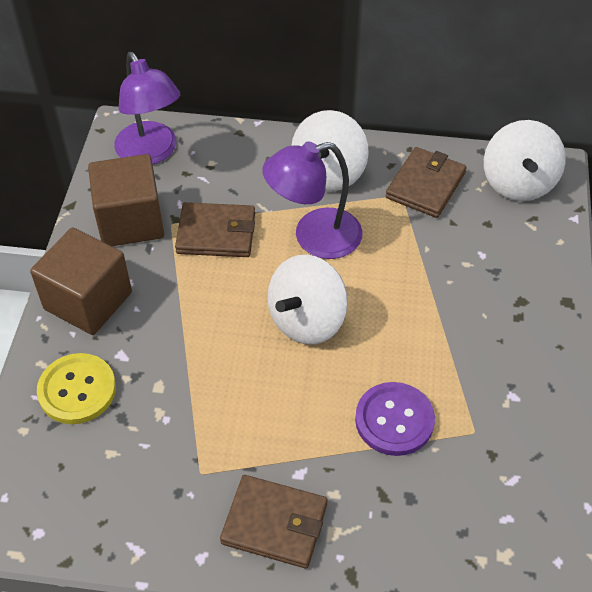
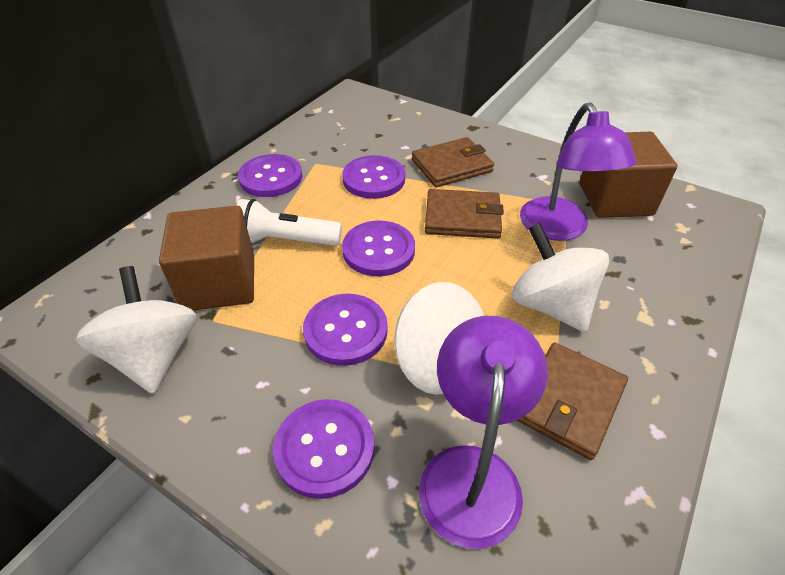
purple button: [355,382,435,456] = 1 -> [238,154,303,197] [273,399,375,499] [303,294,388,366] [342,155,405,199] [342,221,415,276] = 5
white flashlight: none = 0 -> [236,199,342,246] = 1
yellow button: [37,353,116,424] = 1 -> none = 0

